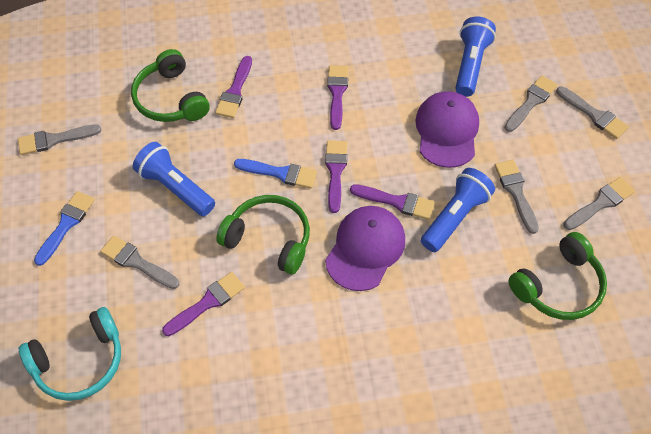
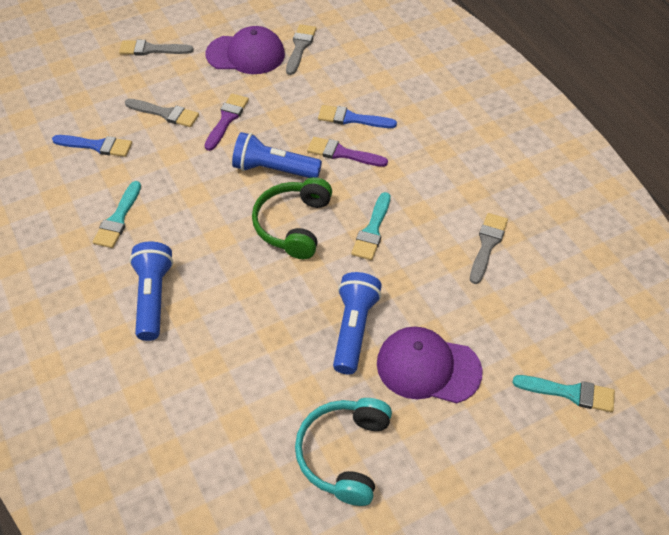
green headphones: [131,49,210,122] [216,195,310,275] [509,232,607,320] = 3 -> [252,177,332,259] = 1
grey brush: [18,124,102,155] [100,235,179,289] [494,160,539,234] [504,75,558,132] [556,86,629,139] [564,177,635,230] = 6 -> [119,40,194,56] [125,99,199,127] [286,24,316,75] [470,213,508,284] = 4
purple brush: [162,272,245,336] [215,56,252,118] [325,140,347,213] [327,65,348,130] [350,184,435,220] = 5 -> [204,94,249,151] [307,137,388,167] = 2
turquoise brush: none = 0 -> [93,181,141,248] [351,192,390,260] [512,375,615,412] = 3

